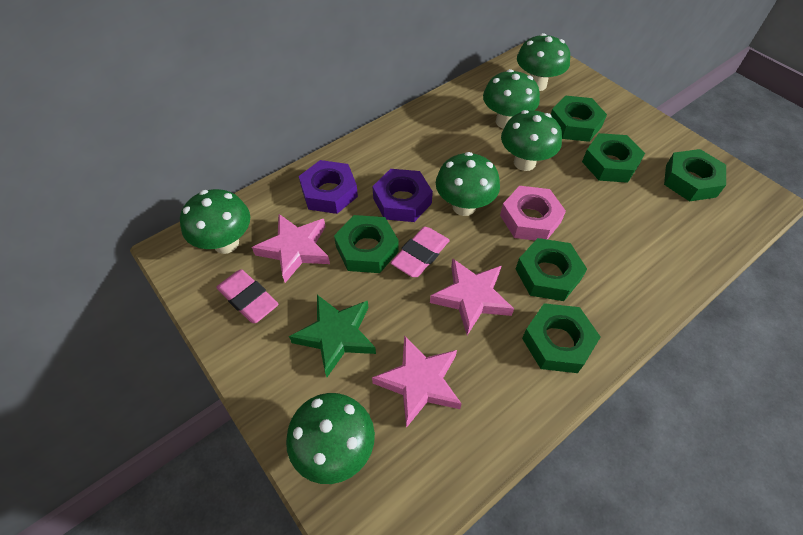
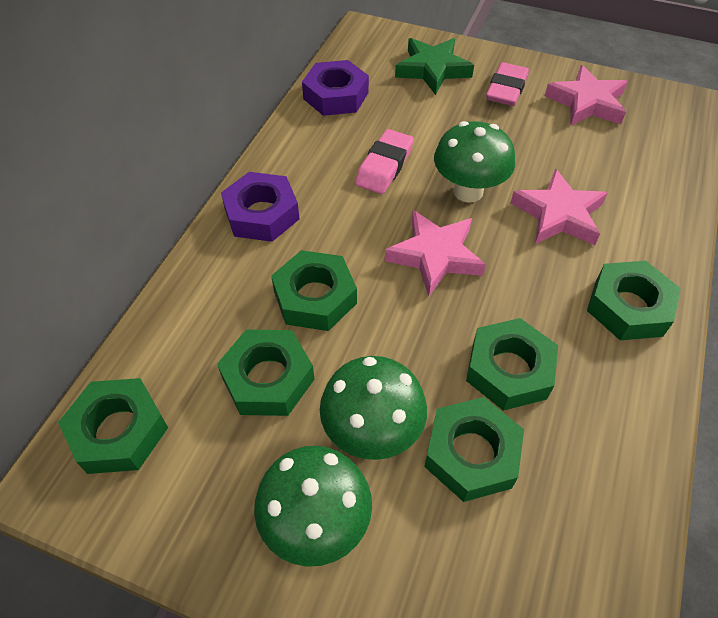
green mushroom: [180,189,250,254] [286,393,375,484] [436,152,500,216] [483,69,540,129] [501,110,562,171] [517,33,570,91] = 6 -> [254,446,372,567] [320,356,427,460] [434,121,515,203] = 3
pink nut: [500,186,566,241] = 1 -> none = 0

